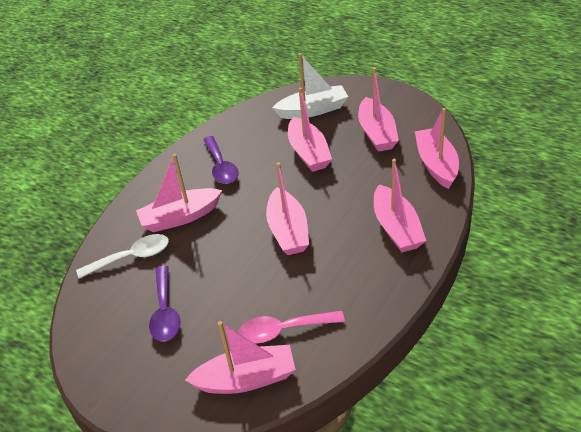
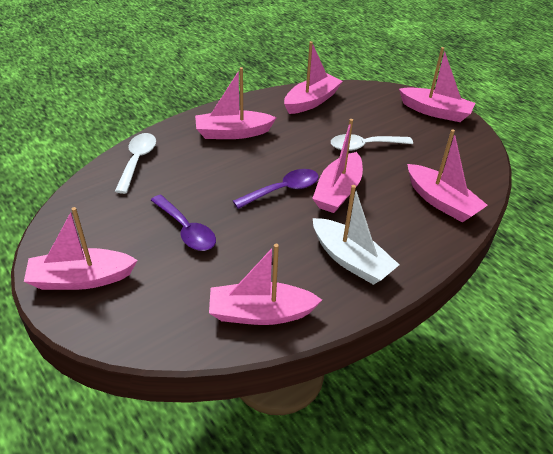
pink spoon: [238,311,345,343] = 1 -> none = 0
white spoon: [76,234,169,279] = 1 -> [115,133,156,194] [331,134,413,151] = 2

